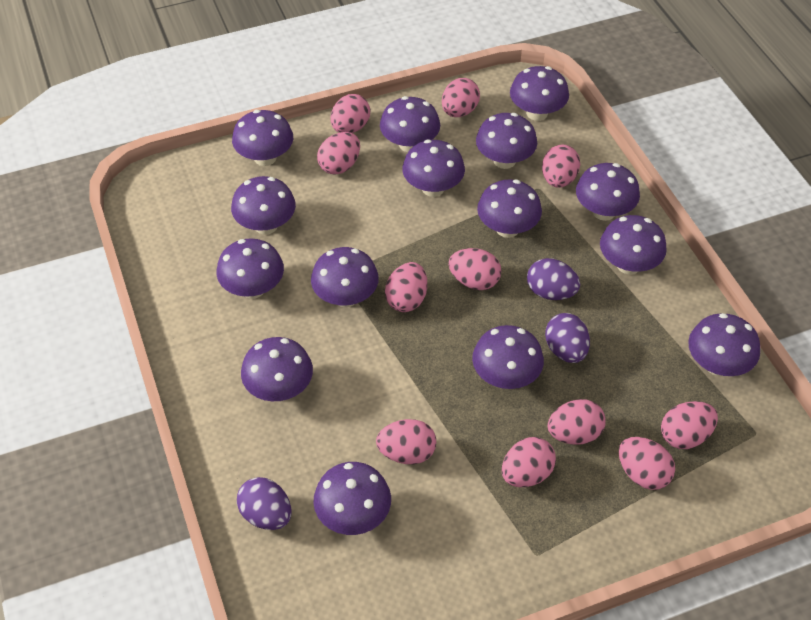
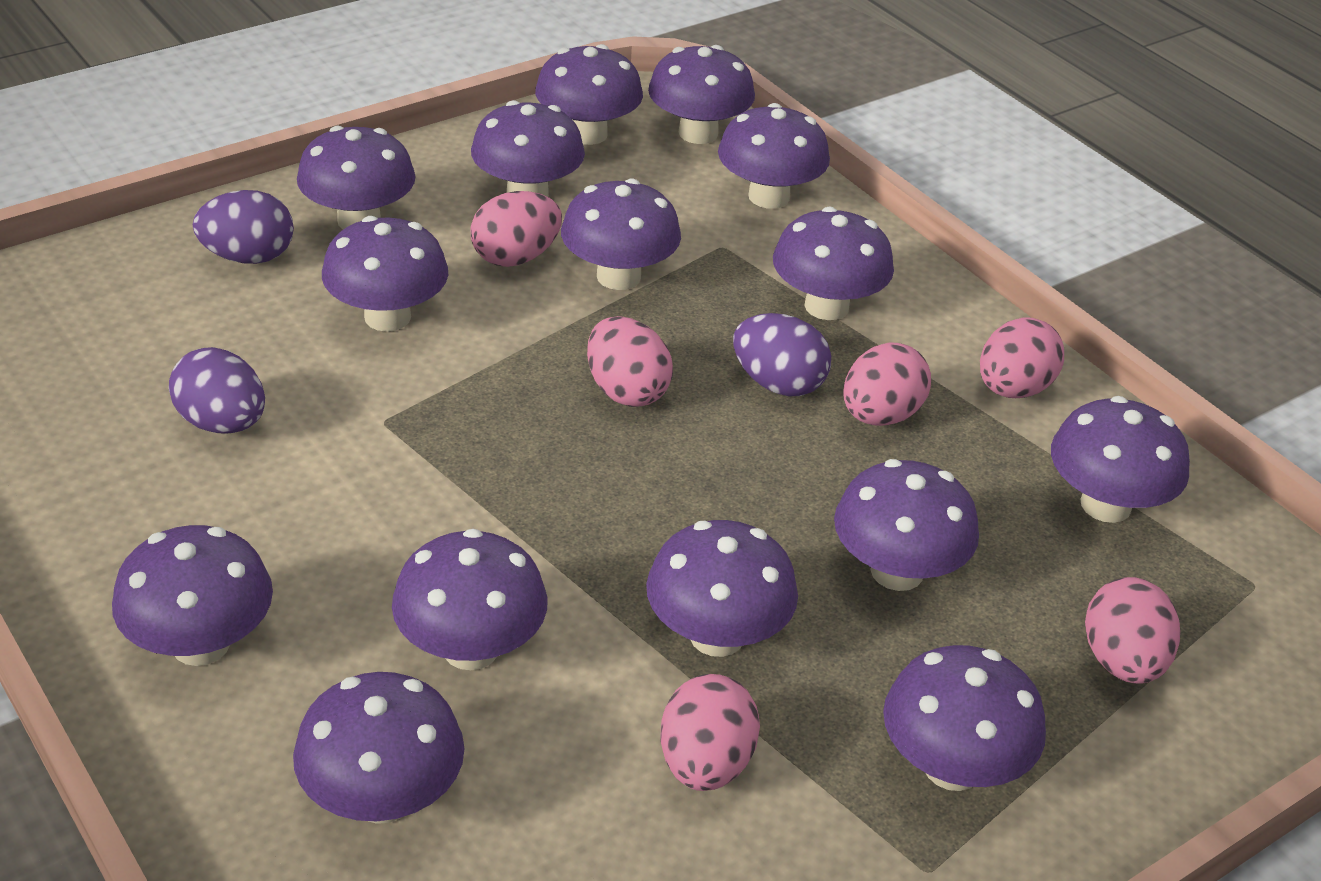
pink egg: [317,132,360,175] [330,94,370,133] [376,419,436,464] [385,262,427,312] [442,78,480,117] [448,248,501,290] [502,437,556,487] [542,144,580,188] [547,399,606,444] [618,437,675,490] [661,401,718,449] = 11 -> [471,191,562,267] [587,316,673,407] [661,674,760,791] [843,342,931,426] [980,317,1064,398] [1085,577,1180,684] = 6

